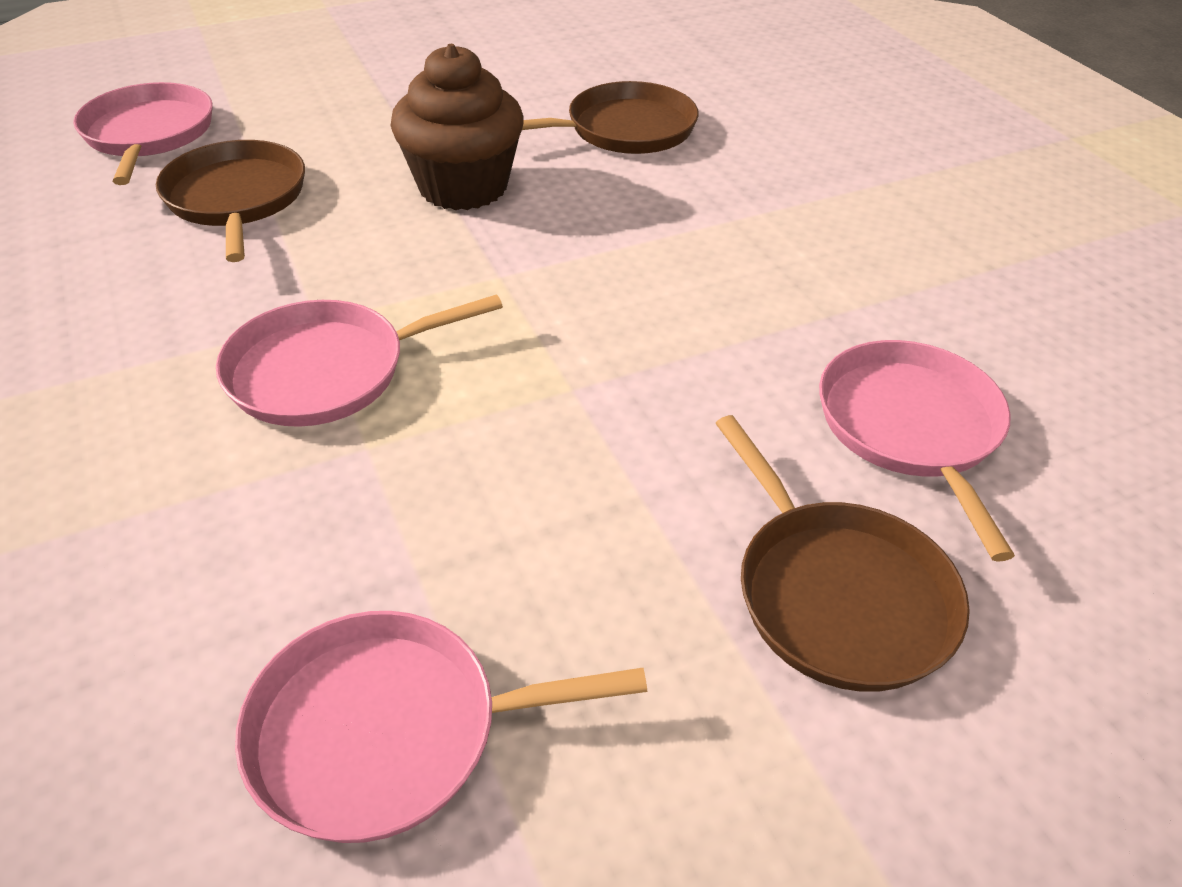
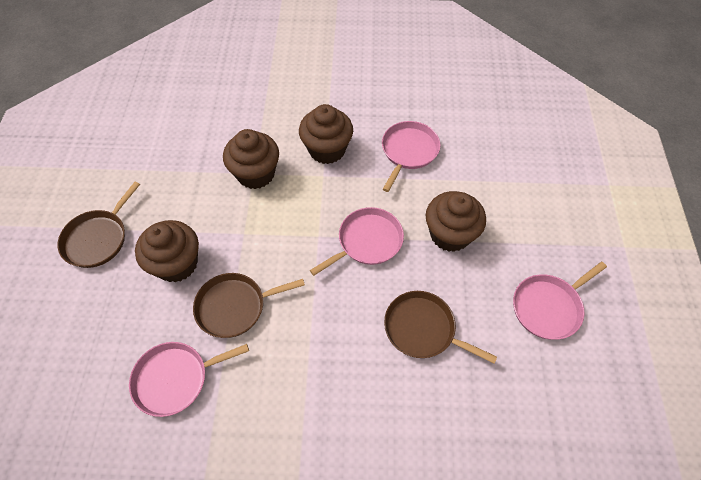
brown cupcake: [390,44,524,210] = 1 -> [135,220,199,282] [223,129,279,189] [299,104,353,164] [426,191,486,252] = 4

